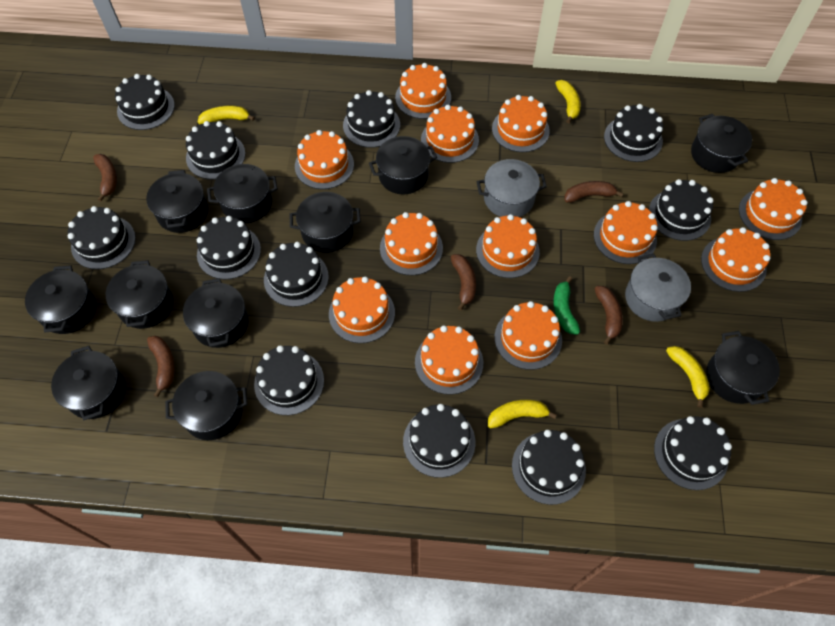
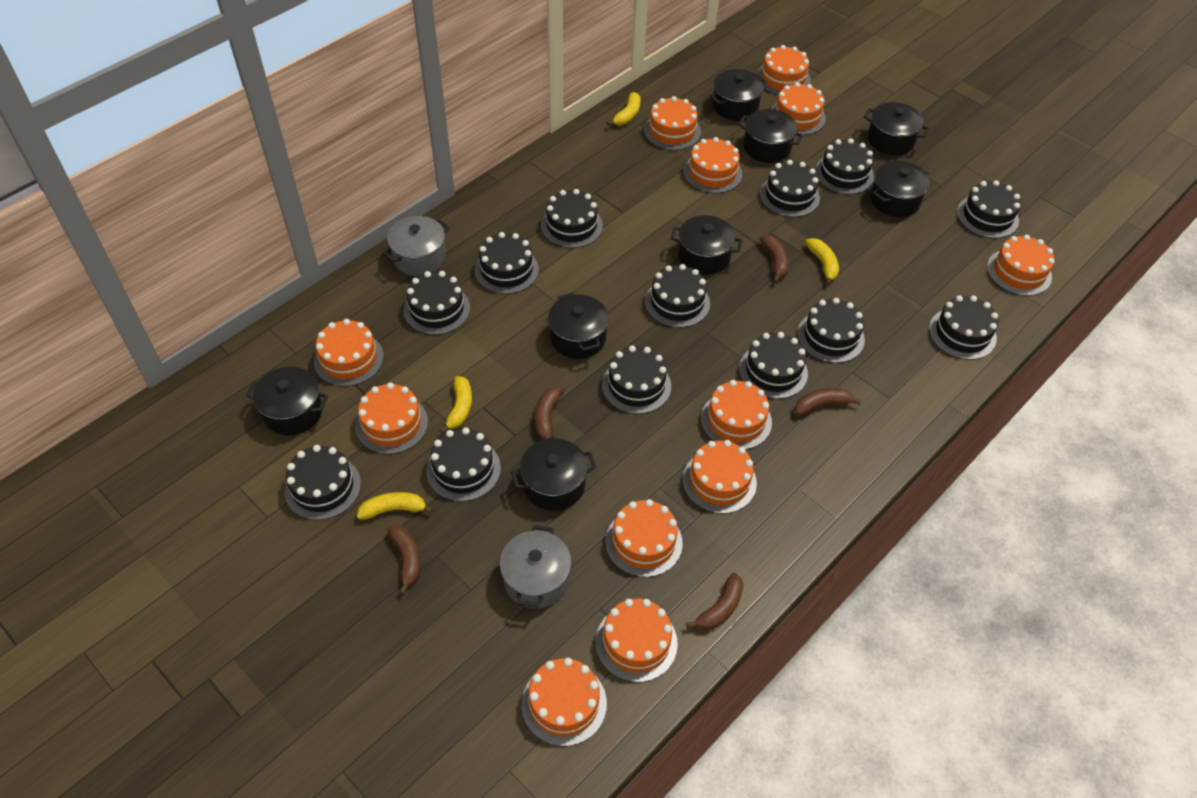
black cake: [68,206,136,269] [115,74,175,130] [186,121,245,179] [197,216,261,279] [254,345,324,415] [264,242,329,307] [343,90,400,148] [403,404,475,478] [512,430,586,505] [604,104,663,162] [649,179,714,241] [654,416,732,490] = 12 -> [284,445,361,520] [403,271,470,335] [426,427,501,502] [475,232,539,294] [541,189,603,248] [602,345,671,414] [645,264,710,328] [739,332,808,399] [760,160,820,217] [797,298,865,363] [815,138,874,194] [929,295,998,360] [957,180,1021,238] = 13
black pot: [25,266,96,334] [51,346,126,420] [106,260,173,329] [146,170,208,233] [165,371,247,440] [183,278,248,348] [207,164,278,223] [290,192,361,253] [369,136,437,194] [691,114,752,173] [706,331,780,405] = 11 -> [246,367,328,435] [511,438,596,511] [548,292,609,359] [671,215,743,275] [710,69,766,121] [738,109,803,163] [864,102,929,155] [871,161,929,217] = 8
green banana: [553,276,580,335] = 1 -> none = 0

